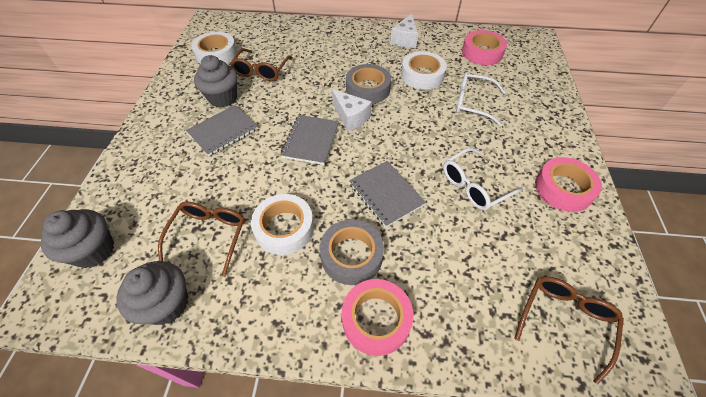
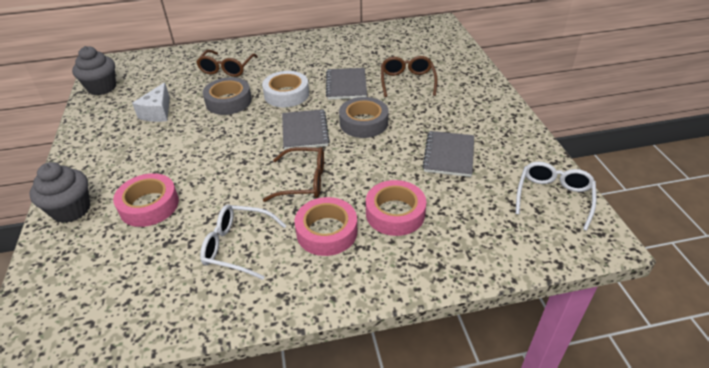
grey cupcake: [41,209,114,268] [116,261,188,325] [194,55,238,107] = 3 -> [30,162,90,223] [72,46,116,95] = 2
white cheese: [332,89,372,131] [390,14,418,48] = 2 -> [132,82,170,122] = 1
white tape: [192,32,237,64] [251,194,314,255] [401,51,447,90] = 3 -> [262,71,309,107] = 1

